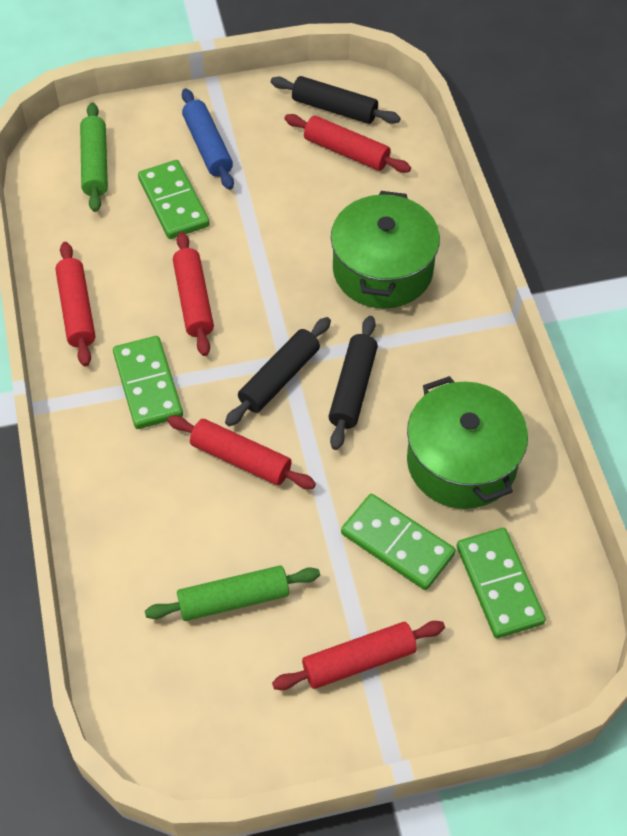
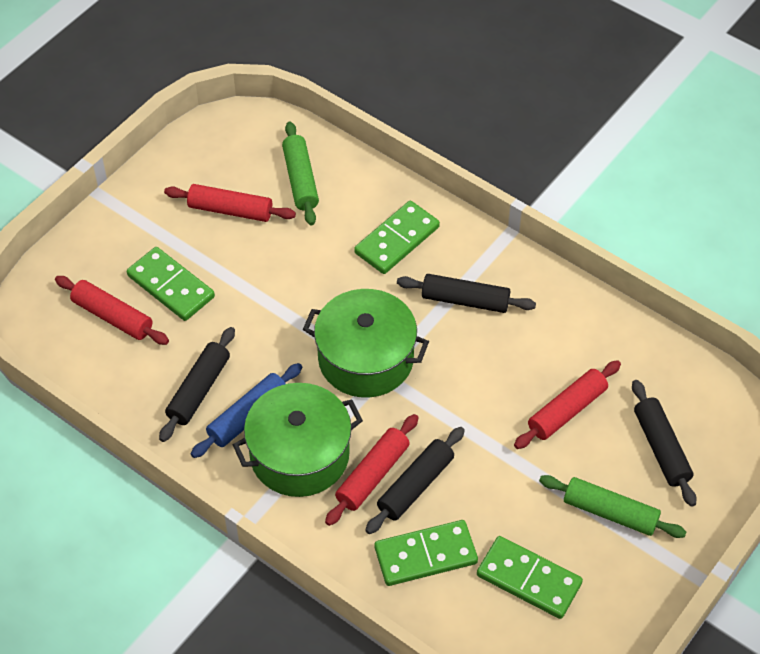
black rolling pin: [225,317,331,426] [271,76,401,124] [328,316,378,450] = 3 -> [159,327,235,442] [365,427,465,534] [397,274,536,313] [632,380,696,507] = 4
red rolling pin: [55,242,95,366] [167,415,316,489] [173,232,214,356] [272,621,445,690] [284,114,411,173] = 5 -> [55,276,169,345] [164,184,296,222] [325,414,418,526] [514,360,621,449] = 4

